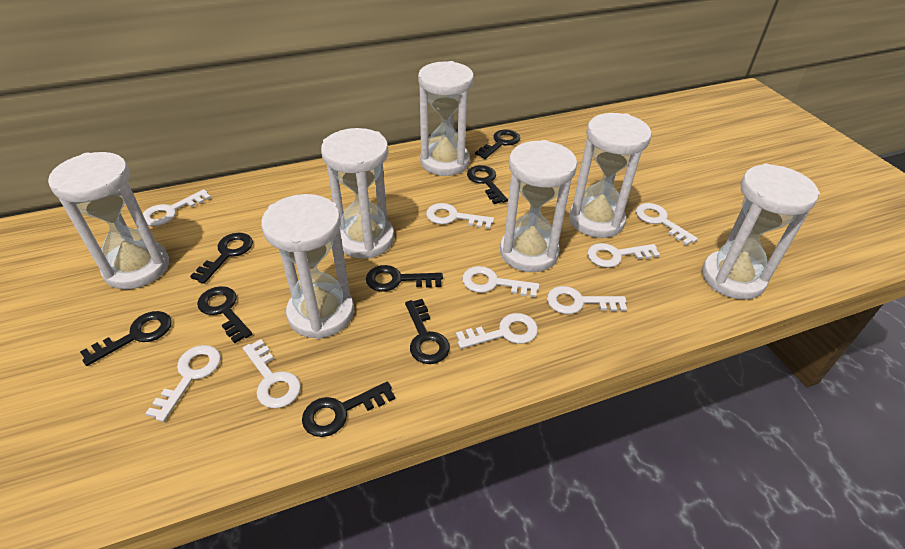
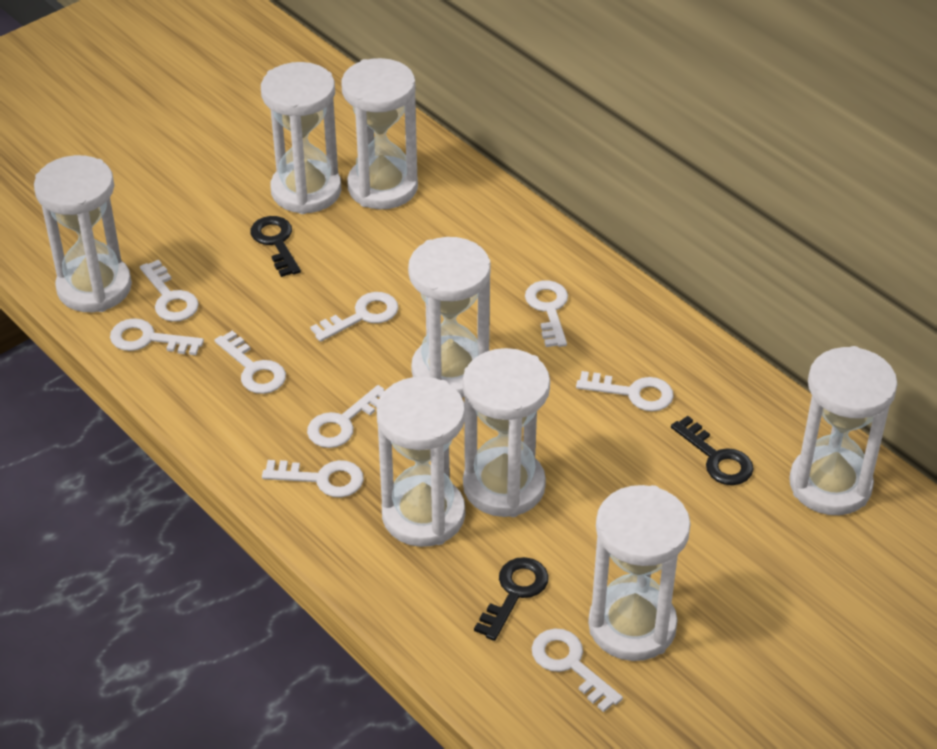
black key: [80,311,172,366] [190,233,253,284] [197,286,252,343] [302,381,395,437] [366,265,443,292] [405,299,450,364] [467,165,508,204] [475,129,520,159] = 8 -> [250,216,301,277] [474,557,549,641] [671,416,754,485] = 3
white hourglass: [48,152,169,289] [261,194,354,339] [321,128,394,259] [418,61,474,176] [500,140,577,272] [569,113,652,238] [702,164,820,300] = 7 -> [34,155,132,312] [261,62,341,214] [341,58,418,209] [376,377,465,547] [408,237,491,398] [463,348,550,517] [588,485,691,661] [789,346,898,515] = 8

